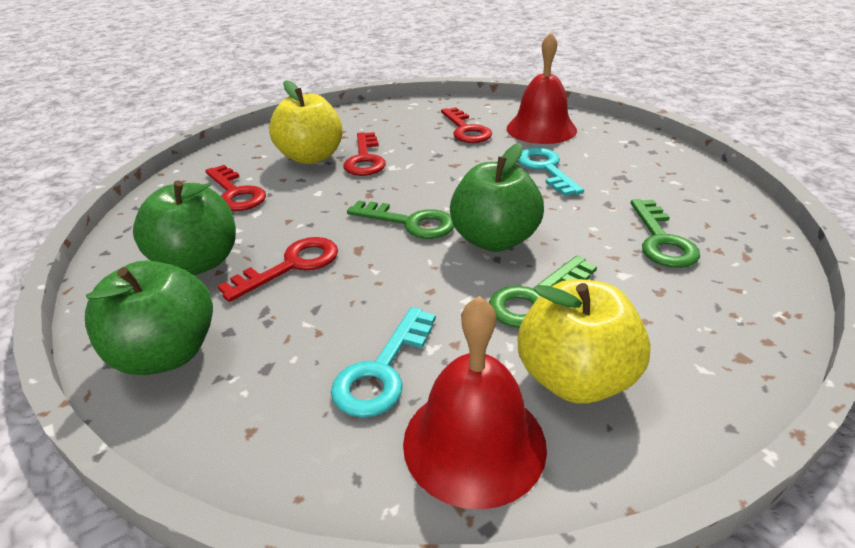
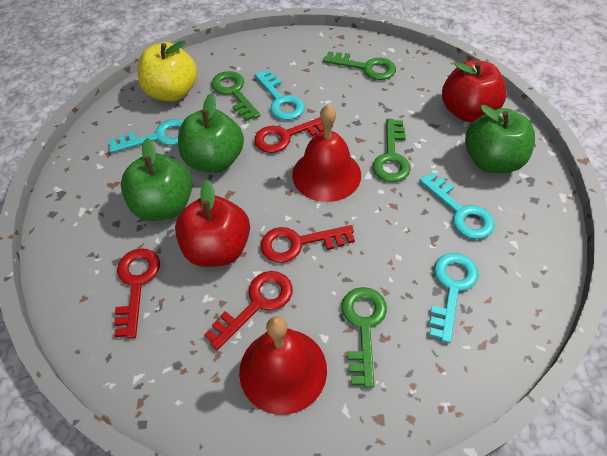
green key: [347,200,454,239] [489,256,597,328] [631,199,700,268] = 3 -> [211,71,260,121] [323,51,396,80] [342,287,387,388] [373,119,411,182] = 4
red apple: none = 0 -> [175,180,250,267] [442,60,507,122] = 2
turquoise key: [331,307,436,418] [518,148,584,196] = 2 -> [109,119,184,153] [255,70,305,120] [419,172,495,239] [429,253,479,343] = 4
yellow apple: [269,80,342,164] [518,279,651,404] = 2 -> [137,40,197,102] = 1

